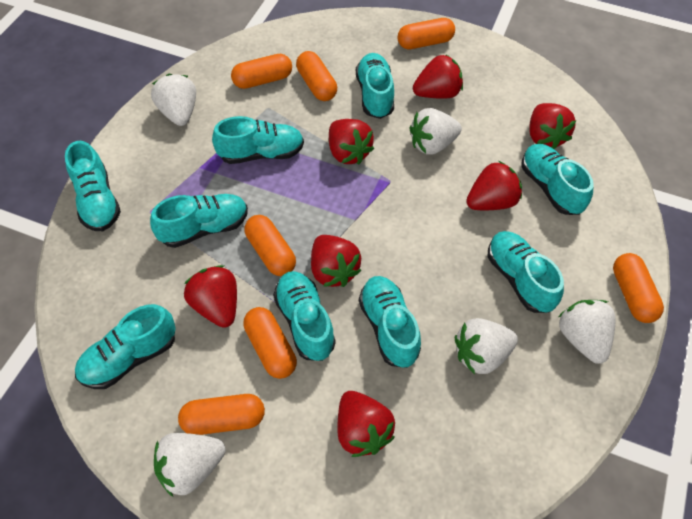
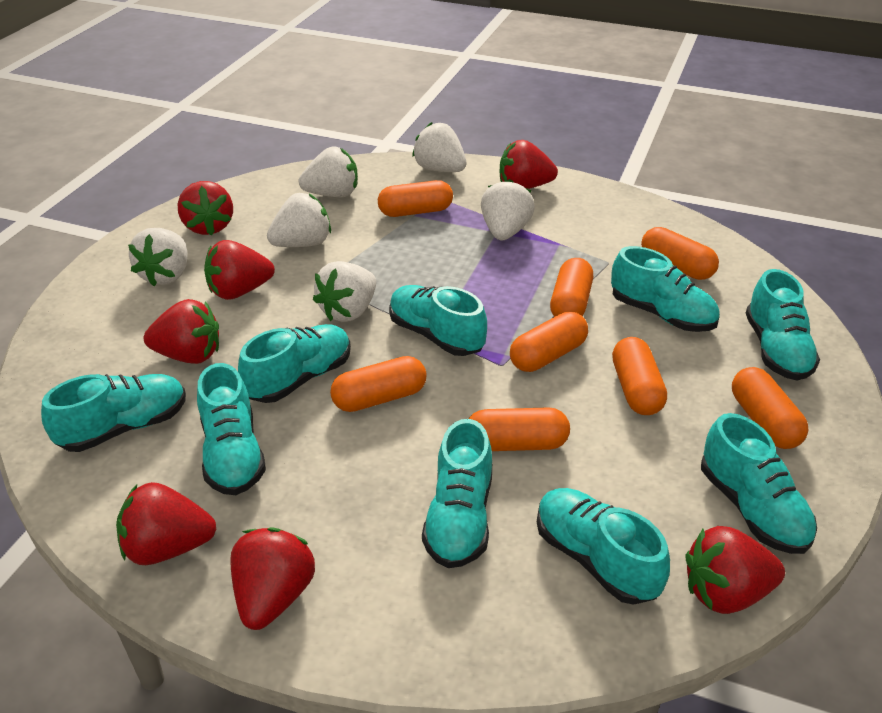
orange capsule: [178,394,265,435] [231,54,292,89] [243,307,297,379] [245,215,296,276] [296,51,337,101] [397,18,455,49] [613,253,664,323] = 7 -> [330,356,427,412] [378,180,453,217] [468,407,570,451] [510,311,588,372] [550,258,593,317] [612,337,667,415] [641,227,719,280] [732,367,809,449] = 8
white strawberry: [151,74,196,126] [154,433,225,497] [409,108,462,155] [455,318,518,375] [559,300,616,364] = 5 -> [128,228,188,286] [267,193,331,247] [299,147,358,197] [313,261,376,322] [412,122,466,172] [481,179,535,240] = 6

